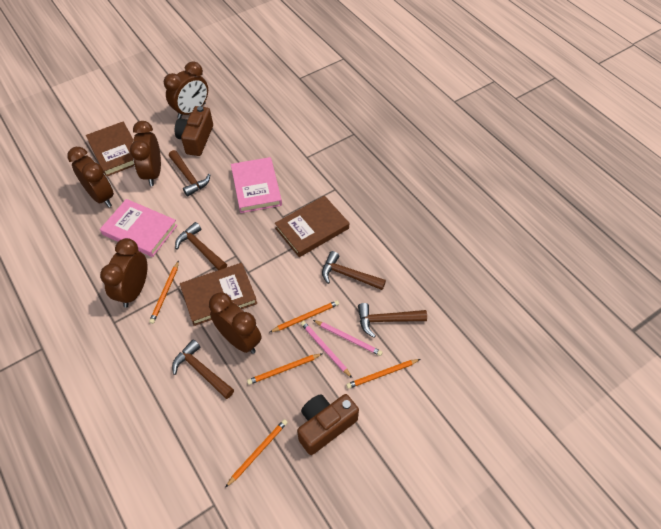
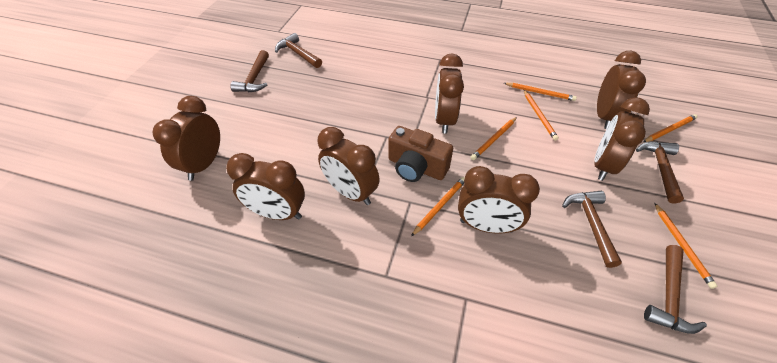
brown book: [86,122,134,177] [180,263,257,326] [275,196,349,257] = 3 -> none = 0
brown camera: [175,106,213,156] [297,394,359,455] = 2 -> [388,126,453,182] = 1
brown clock: [67,147,114,207] [100,238,147,308] [130,121,161,186] [164,61,208,119] [209,292,262,354] = 5 -> [152,96,220,181] [226,153,305,220] [317,127,380,205] [435,53,464,134] [458,166,540,234] [594,97,650,181] [597,51,646,129] = 7
orange pencil: [149,261,179,324] [225,419,288,488] [247,353,323,385] [270,300,339,332] [346,359,420,389] = 5 -> [411,177,465,236] [471,117,517,160] [504,83,577,101] [524,90,559,141] [643,114,698,142] [654,203,717,289] = 6
pink book: [100,199,178,257] [231,157,282,213] = 2 -> none = 0
pink pencil: [301,321,352,378] [313,320,383,356] = 2 -> none = 0

